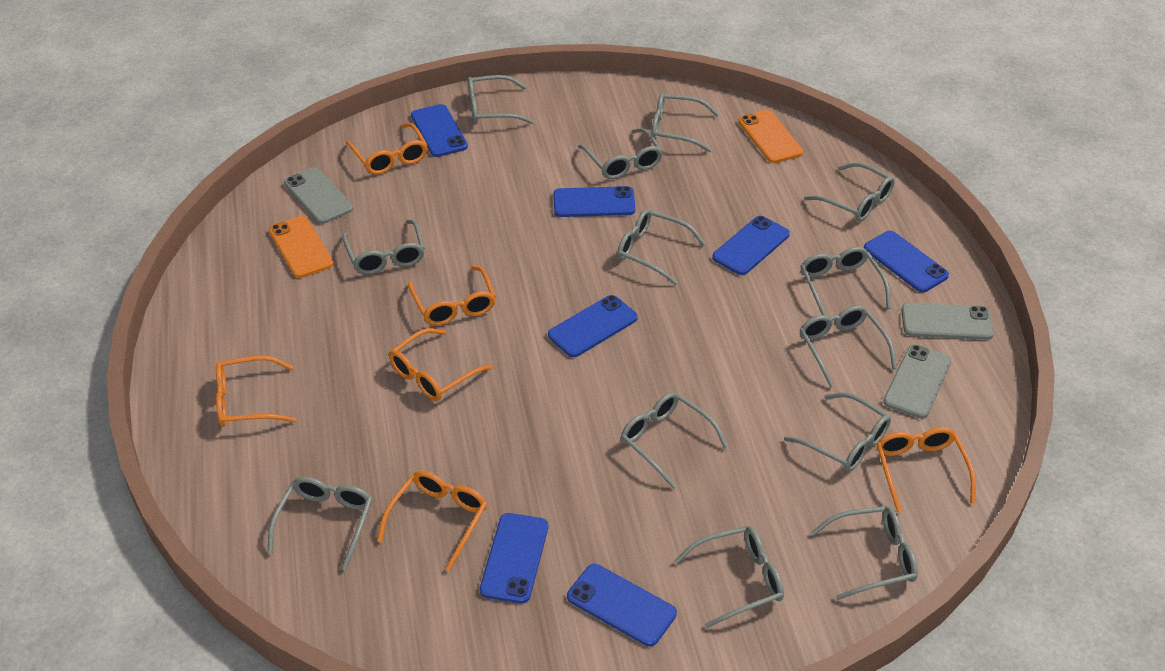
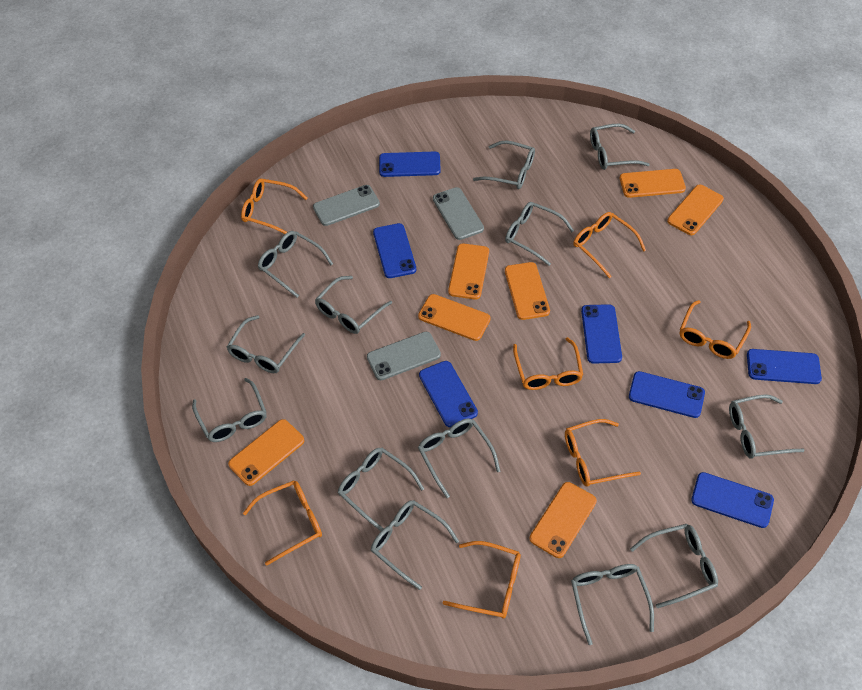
orange glasses: [216,356,297,427] [346,123,428,175] [377,471,487,571] [389,328,492,401] [408,266,496,326] [876,427,976,513] = 6 -> [241,179,308,234] [243,481,322,566] [443,541,521,618] [513,337,583,390] [565,419,641,487] [573,212,646,279] [680,300,751,359] = 7
orange phone: [269,216,334,278] [738,110,803,163] = 2 -> [228,419,304,486] [418,294,491,341] [448,243,489,299] [505,262,550,320] [530,482,597,558] [620,169,686,198] [667,185,724,235] = 7

